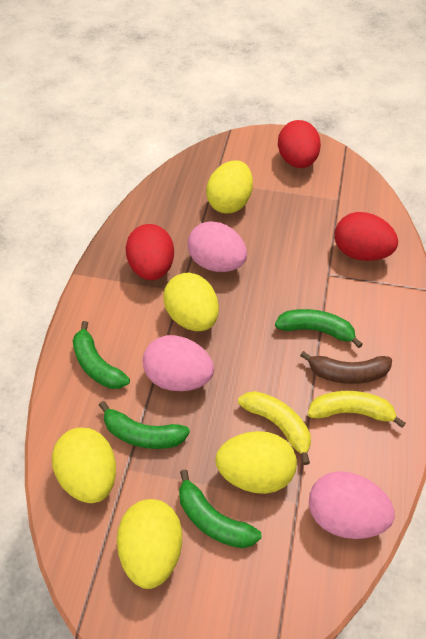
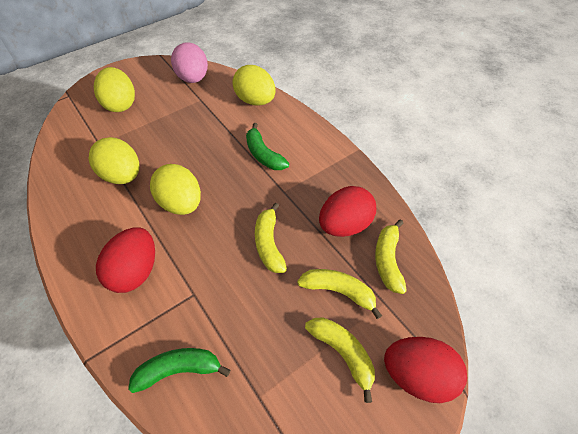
brown banana: [300,351,392,384] = 1 -> none = 0
green banana: [73,321,130,389] [99,401,190,449] [179,469,262,548] [275,309,363,348] = 4 -> [128,348,230,393] [246,123,289,170] = 2
pink egg: [143,335,214,391] [187,221,247,272] [309,471,395,539] = 3 -> [171,42,208,83] = 1
yellow banana: [238,391,311,465] [308,391,406,428] = 2 -> [255,203,287,273] [297,269,382,319] [305,317,375,403] [375,219,407,294] = 4
yellow egg: [52,428,116,503] [117,499,182,589] [163,273,219,331] [206,160,253,213] [215,431,297,494] = 5 -> [89,137,139,184] [94,67,135,112] [150,164,201,215] [232,65,276,106] = 4

